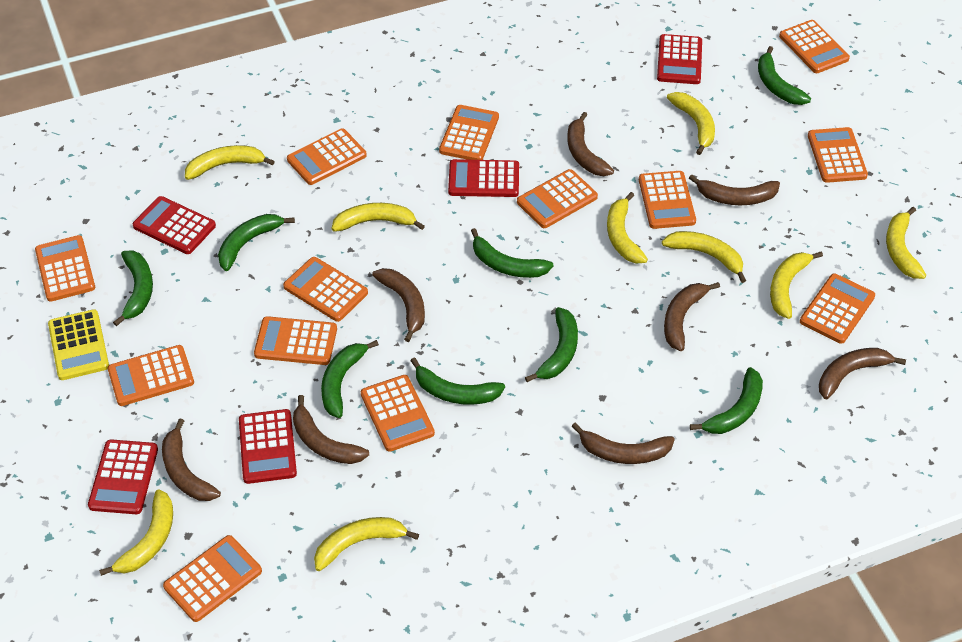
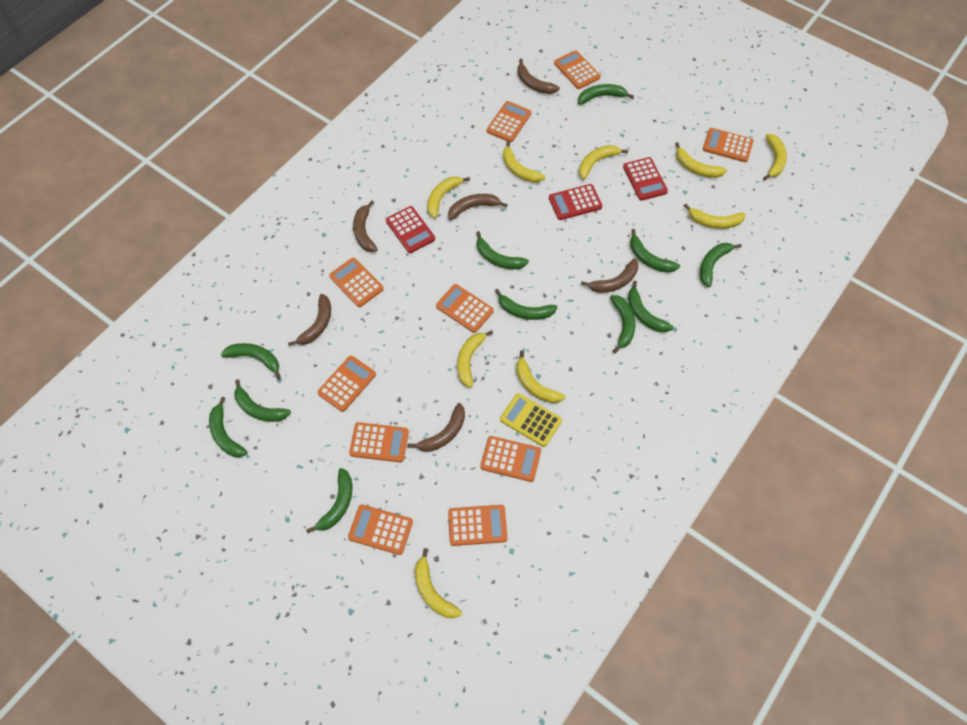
brown banana: [162,419,221,501] [293,395,369,464] [372,268,425,342] [567,112,614,176] [571,423,675,464] [664,282,720,351] [689,174,780,205] [819,348,906,399] = 8 -> [288,294,331,346] [353,200,378,252] [408,403,465,452] [448,194,508,220] [517,58,560,94] [581,259,638,293] = 6
green banana: [113,250,153,326] [218,214,295,271] [321,340,379,418] [411,357,505,405] [471,228,554,278] [525,307,578,382] [690,367,763,434] [758,46,811,105] = 8 -> [209,397,248,457] [221,343,281,379] [234,379,291,422] [306,468,352,533] [476,231,529,269] [495,289,557,320] [578,84,634,105] [610,295,636,353] [628,281,673,332] [630,229,680,273] [700,243,742,287] = 11
orange calculator: [35,235,95,302] [108,345,194,406] [163,535,262,622] [254,316,337,365] [283,257,368,322] [287,129,367,185] [361,375,435,452] [439,105,499,160] [517,169,598,228] [639,171,696,229] [779,20,850,73] [800,273,875,344] [808,127,868,183] = 13 -> [317,356,376,412] [329,258,384,307] [348,505,413,555] [349,422,409,462] [436,284,494,333] [448,505,507,546] [480,436,541,482] [487,101,531,142] [554,50,600,89] [703,128,753,162] = 10
red calculator: [88,439,158,514] [133,196,216,254] [239,409,297,484] [448,159,519,197] [657,34,702,84] = 5 -> [386,206,435,253] [549,184,602,220] [623,157,668,201] = 3

